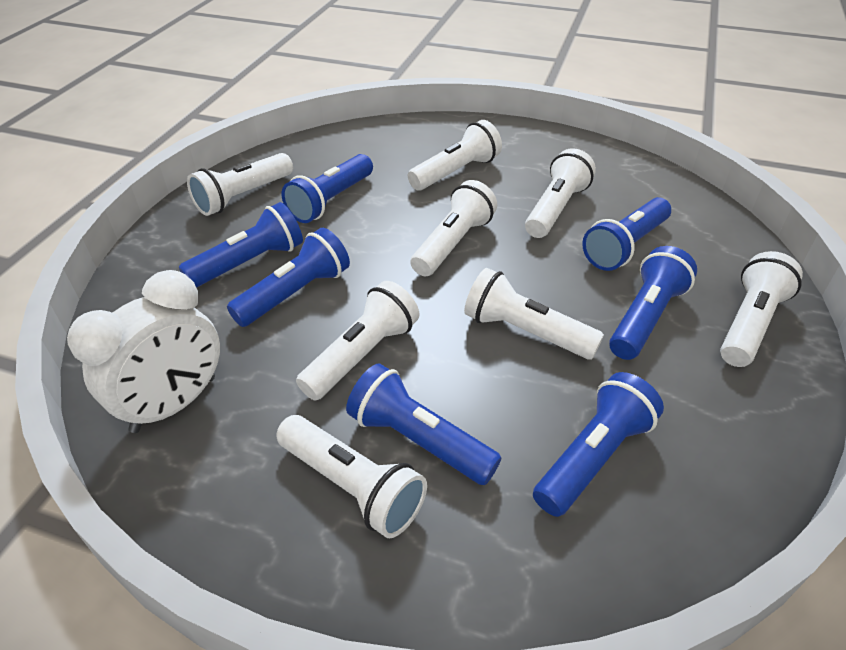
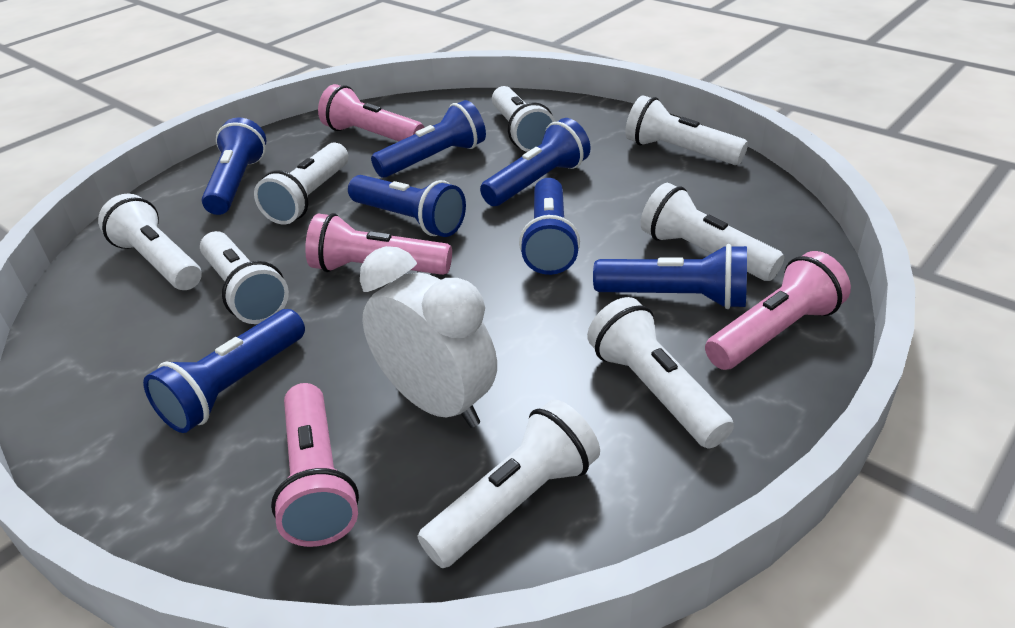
pink flashlight: none = 0 -> [271,383,359,547] [305,213,452,275] [318,84,425,141] [705,251,851,370] = 4

